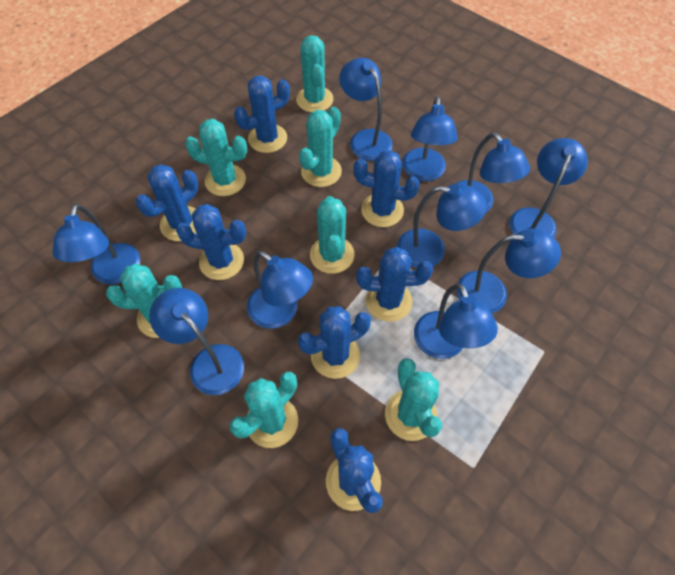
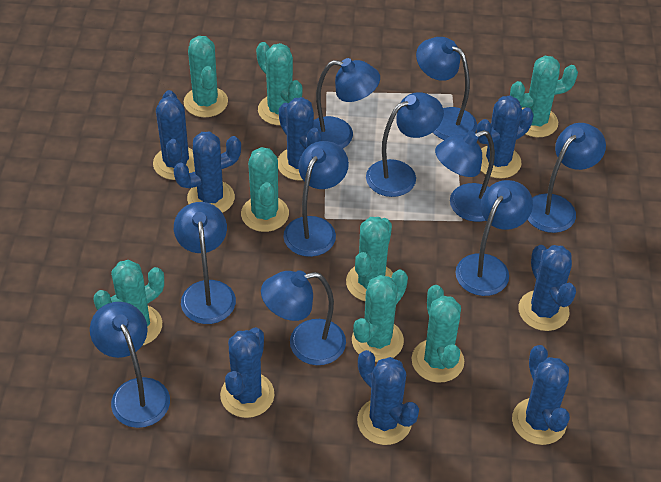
blue cactus: [136,164,198,241] [176,204,246,280] [234,75,290,153] [298,306,371,379] [326,428,383,513] [353,150,420,227] [356,247,433,322] = 7 -> [153,90,195,180] [173,132,241,213] [220,327,274,418] [278,97,322,181] [357,350,419,445] [477,96,534,179] [512,345,570,445] [518,245,576,331] = 8
turquoise cactus: [106,263,182,338] [185,119,247,196] [229,372,298,448] [296,35,334,112] [299,107,342,187] [310,196,355,274] [385,358,442,441] = 7 -> [94,260,164,346] [184,36,228,117] [241,147,289,232] [256,42,303,125] [346,217,393,301] [352,270,408,362] [412,285,464,383] [510,56,578,137] = 8

